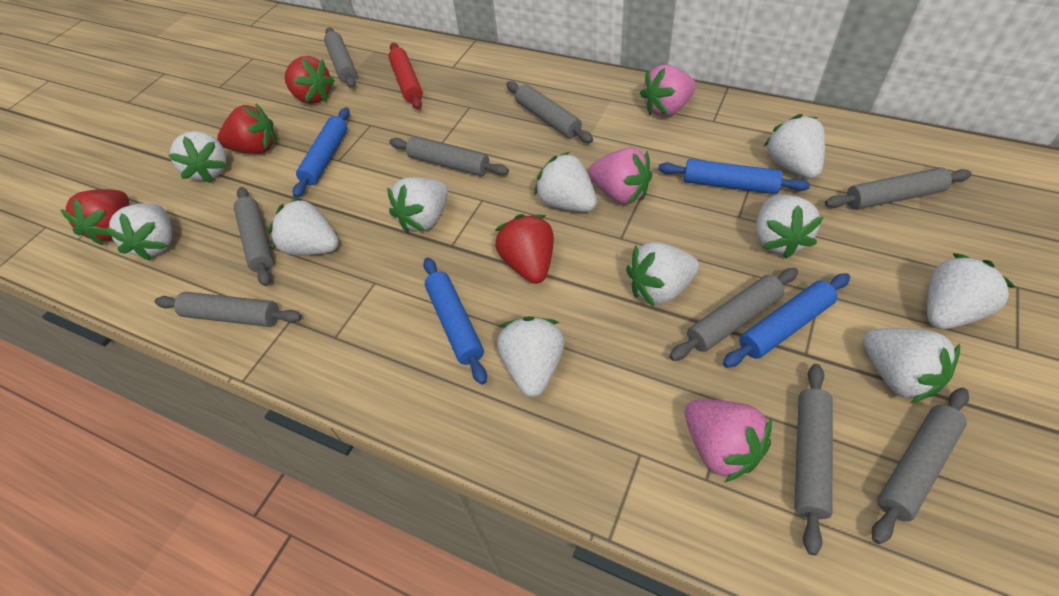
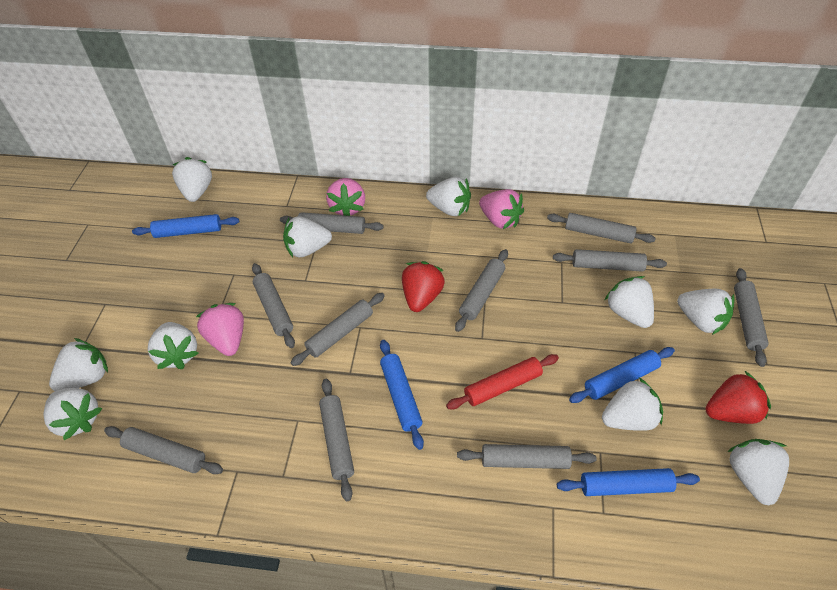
grey rolling pin: [155,292,302,327] [234,187,273,286] [324,28,357,88] [389,136,509,176] [506,81,593,143] [669,268,798,361] [794,364,833,555] [825,167,972,210] [872,388,969,544] = 9 -> [104,426,223,474] [252,263,295,348] [280,212,384,234] [291,293,385,366] [319,379,354,501] [455,249,508,332] [457,444,597,469] [547,213,656,244] [553,249,667,272] [734,268,769,367] = 10
red strawberry: [60,189,129,245] [217,104,277,154] [284,56,335,104] [495,214,554,284] = 4 -> [402,261,445,312] [705,371,771,424] = 2
white strawberry: [104,203,172,261] [168,131,227,183] [268,197,339,255] [387,177,448,233] [497,316,565,397] [534,152,597,212] [626,242,699,307] [756,195,823,258] [763,114,825,179] [863,328,960,403] [927,253,1015,329] = 11 -> [44,388,102,440] [49,338,108,391] [148,322,198,369] [172,157,212,202] [283,217,332,257] [426,177,471,216] [602,378,663,431] [605,276,654,328] [677,289,734,335] [727,439,789,505] = 10

